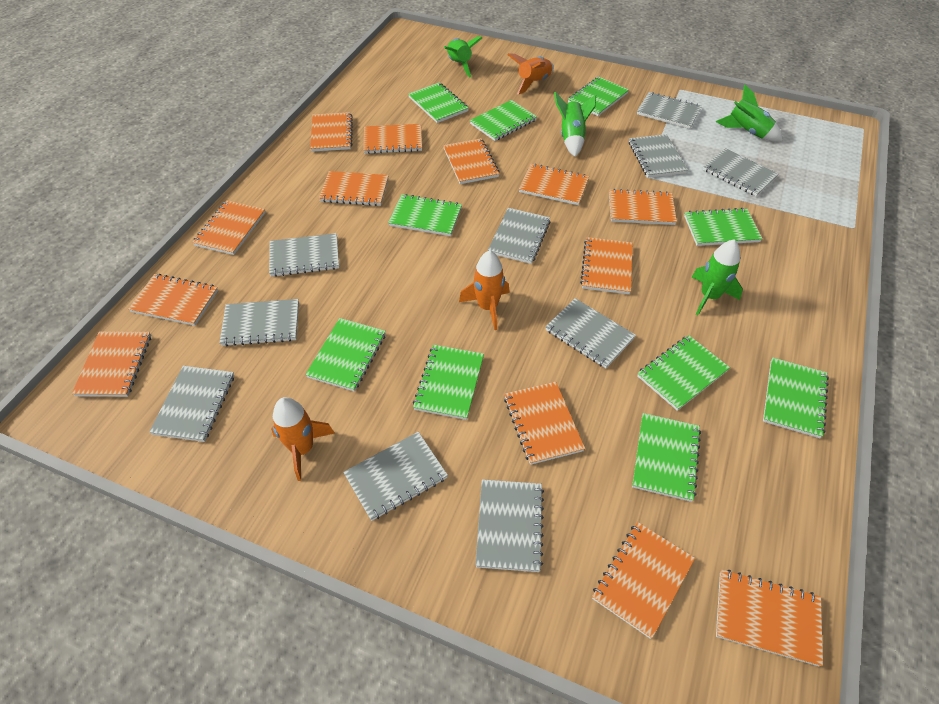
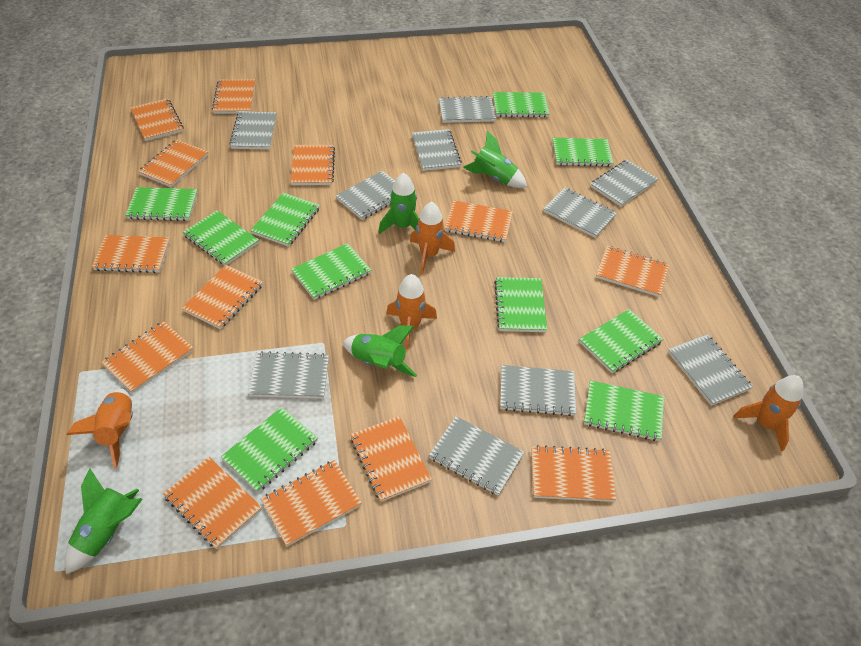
orange rocket: [271,397,335,481] [459,250,510,330] [507,53,554,95] = 3 -> [67,389,133,469] [387,274,437,350] [410,201,455,274] [733,375,804,451] = 4

